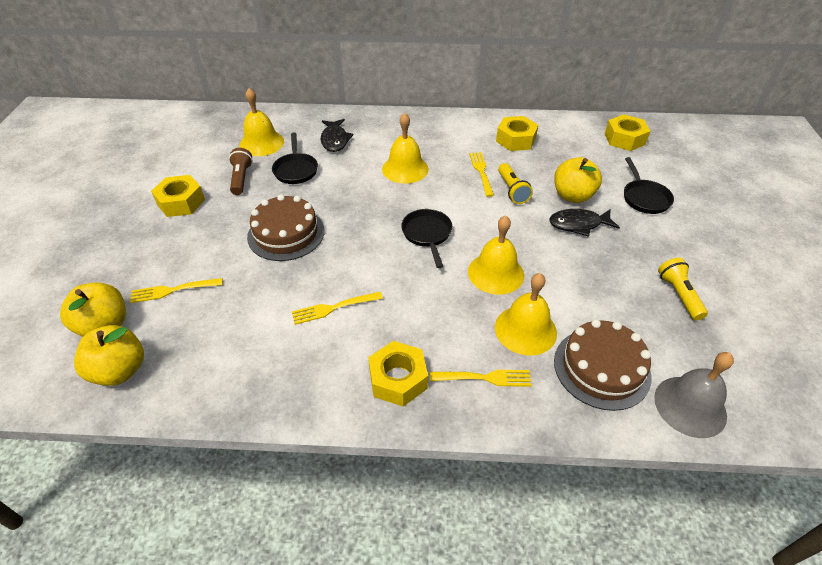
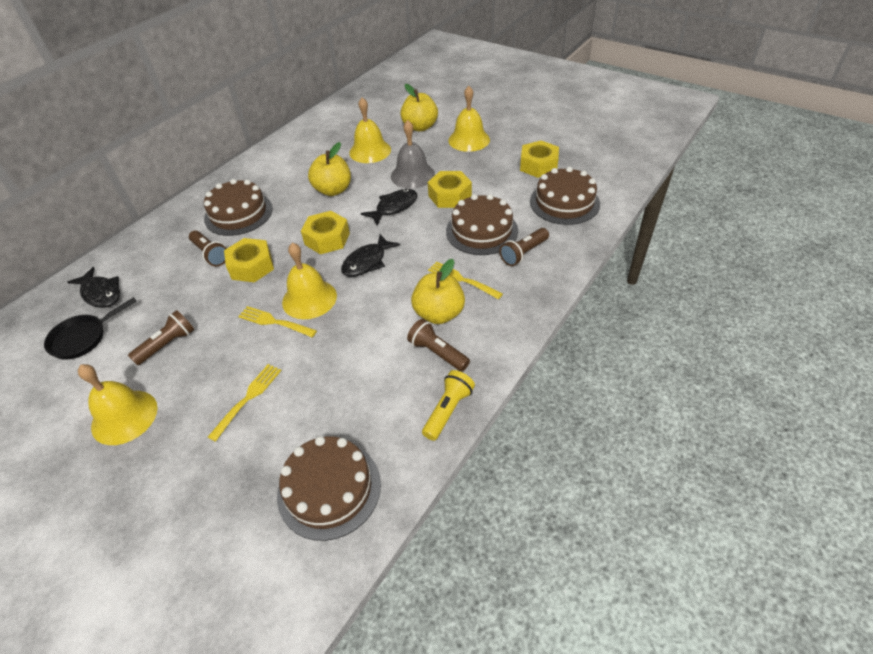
black fish: [321,119,353,152] [549,209,620,237] = 2 -> [68,267,120,308] [341,234,400,277] [361,189,417,225] = 3
black pan: [272,133,318,184] [401,209,452,268] [624,157,674,214] = 3 -> [44,297,137,360] = 1
brown cake: [247,194,325,261] [554,319,652,411] = 2 -> [204,179,273,236] [277,436,381,541] [446,194,518,255] [530,167,600,225] = 4
brown flashlight: [229,148,253,195] = 1 -> [128,310,194,365] [189,230,227,266] [407,319,470,371] [499,228,549,266] = 4
yellow flashlight: [498,163,533,204] [658,258,708,320] = 2 -> [422,370,475,441] = 1
yellow fork: [130,278,223,303] [292,292,383,325] [430,370,532,387] [469,152,494,197] = 4 -> [208,364,282,442] [238,306,317,337] [428,261,503,299] = 3

